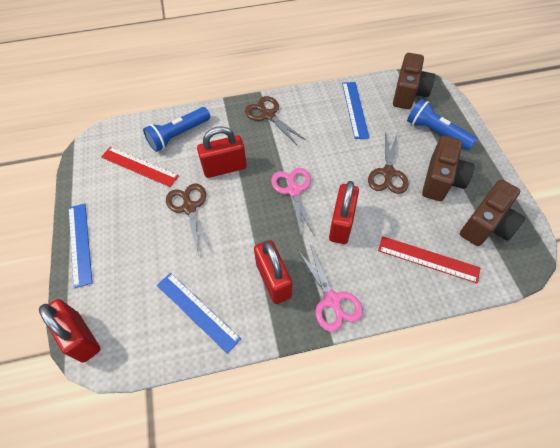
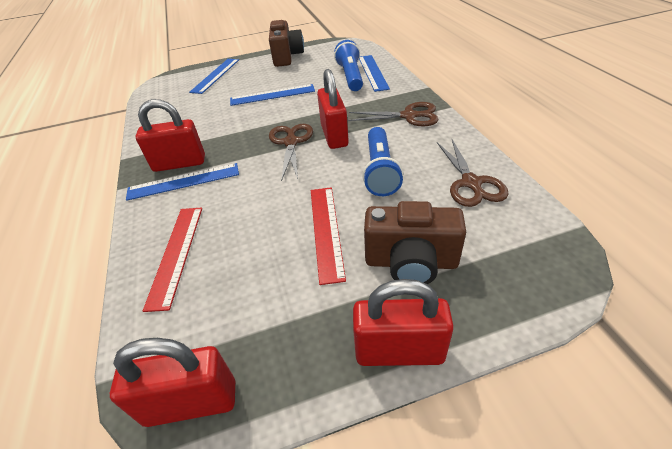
blue ruler: [68,203,93,288] [157,273,241,354] [342,82,369,139] = 3 -> [126,163,239,201] [189,59,239,94] [230,84,315,106] [359,55,390,92] = 4
brown camera: [393,53,435,109] [422,136,474,201] [460,179,525,246] = 3 -> [269,20,304,67] [364,201,466,284] = 2
pink scissors: [271,168,315,237] [297,244,363,332] = 2 -> none = 0

